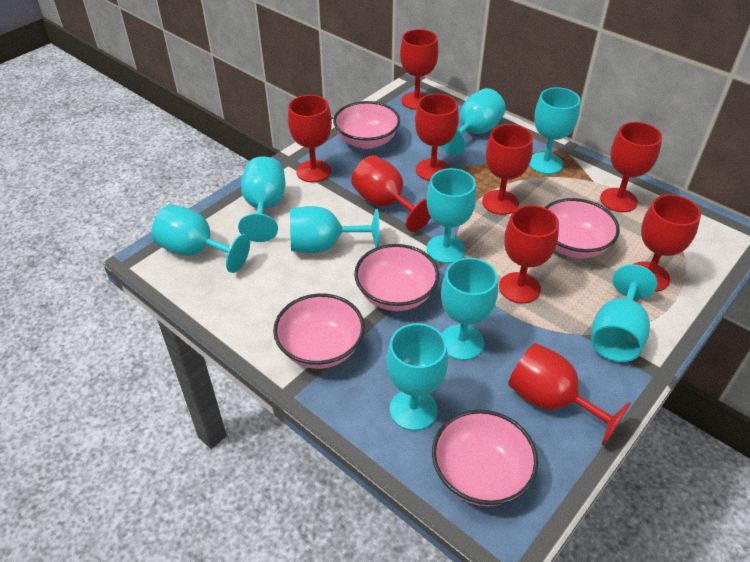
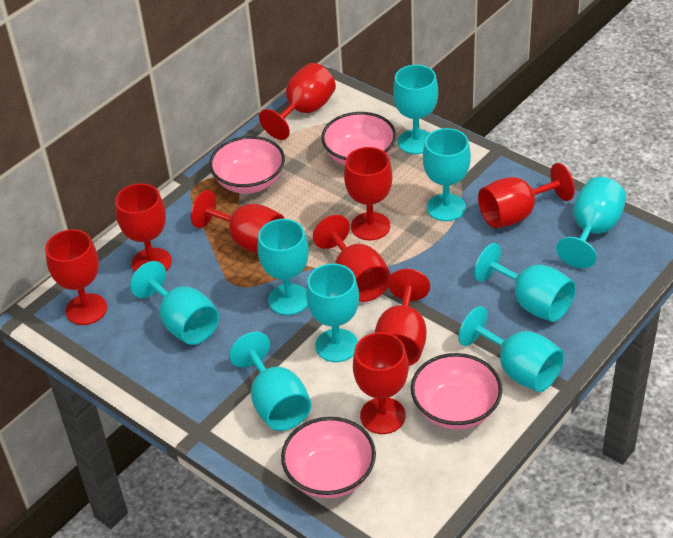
pink bowl: [273,294,365,369] [333,101,400,149] [354,244,439,311] [432,409,538,506] [544,198,620,258] = 5 -> [209,136,285,194] [281,417,376,498] [321,112,396,166] [411,353,502,430] = 4

